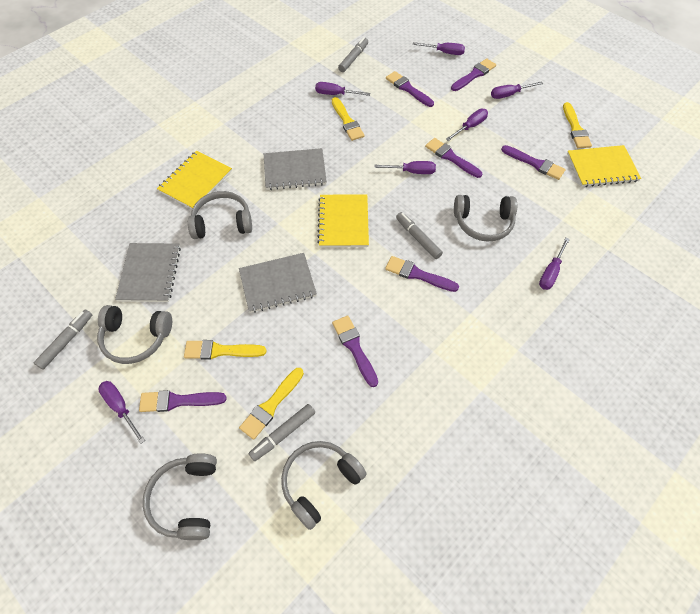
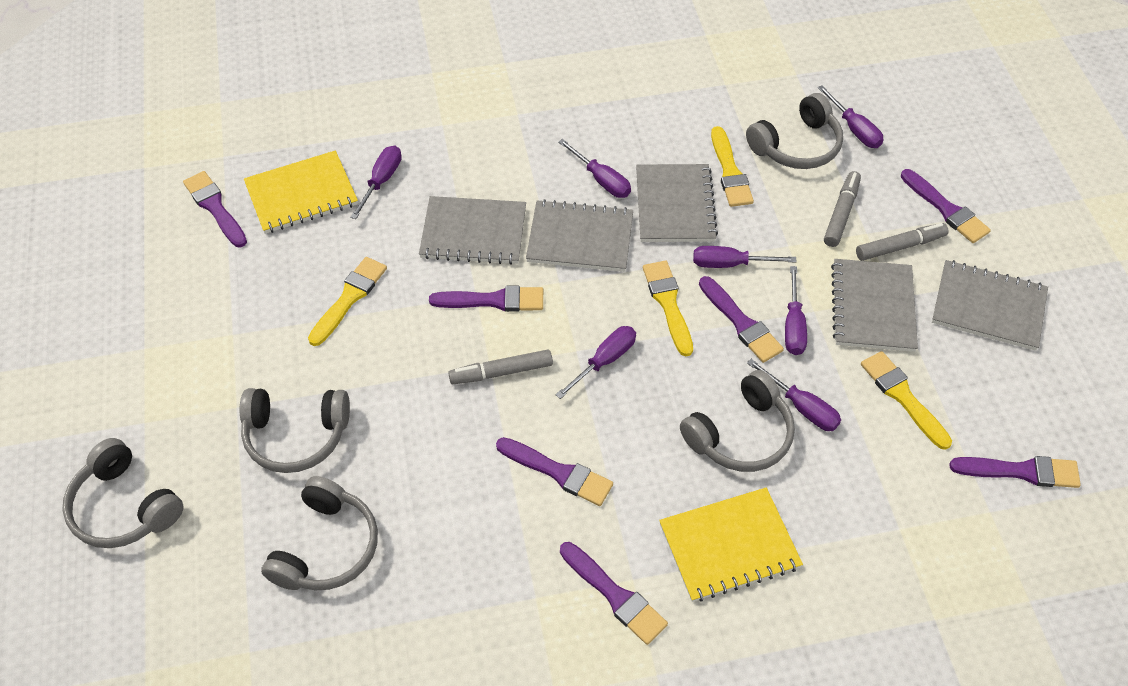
grey marker: [34,309,92,370] [248,404,315,461] [338,37,368,72] [396,212,443,259] = 4 -> [448,350,553,384] [824,171,861,247] [856,223,949,261] = 3
grey notebook: [115,243,181,302] [239,253,317,313] [264,148,327,190] = 3 -> [419,196,526,265] [526,199,633,272] [636,164,718,242] [831,259,918,352] [932,260,1048,351] = 5
yellow notebook: [157,151,232,209] [317,194,369,247] [567,145,641,187] = 3 -> [244,150,358,234] [659,488,803,602] = 2

